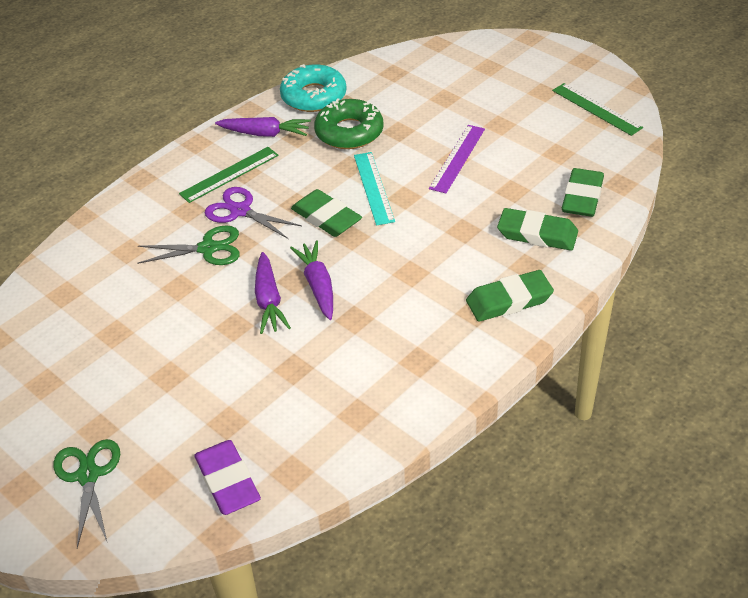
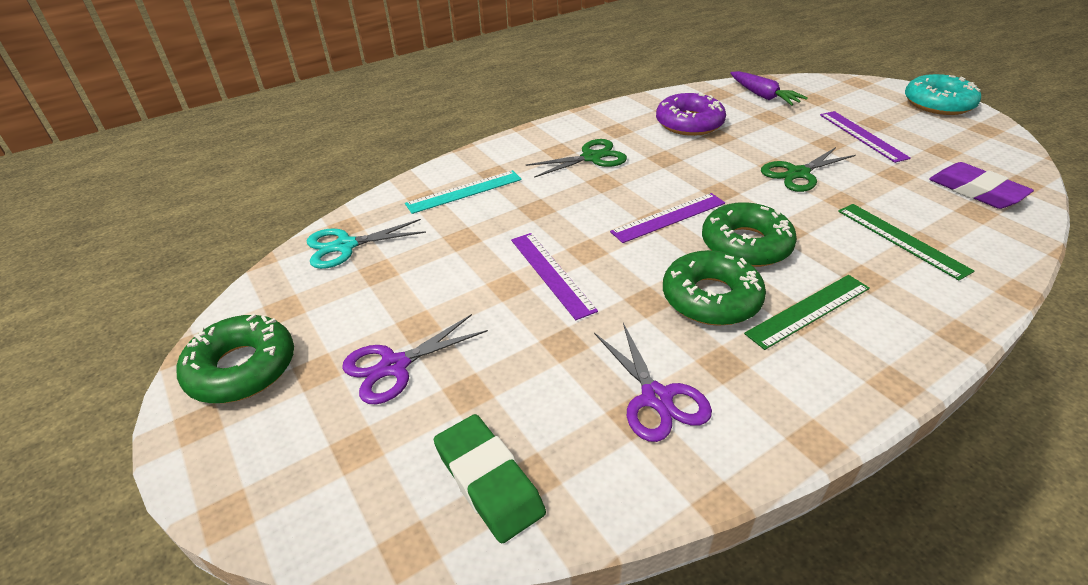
green donut: [314,98,384,149] = 1 -> [177,314,294,403] [663,250,766,326] [702,202,797,267] = 3
green eraser: [291,189,362,237] [466,270,554,322] [497,208,578,251] [562,168,604,217] = 4 -> [434,414,546,543] = 1
purple carrot: [215,117,311,137] [255,252,291,334] [290,240,333,320] = 3 -> [730,71,808,106] = 1
purple donut: none = 0 -> [656,93,726,136] = 1
purple ruler: [429,125,485,193] = 1 -> [511,233,598,320] [610,193,725,243] [820,111,911,163] = 3
purple scissors: [205,187,302,239] = 1 -> [342,314,488,404] [594,323,712,442] = 2
turquoise scissors: none = 0 -> [307,219,426,269] = 1

